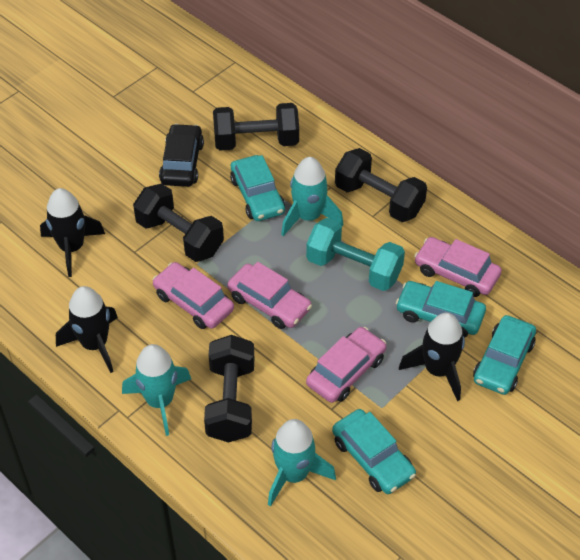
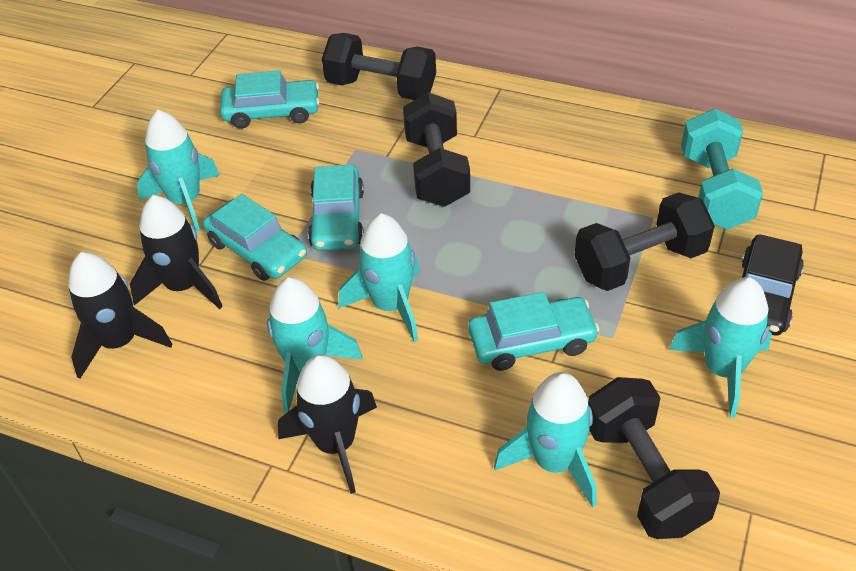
pink car: [153,262,234,329] [227,262,312,329] [306,327,386,403] [414,237,502,297] = 4 -> none = 0
turquoise rocket: [122,344,191,436] [268,419,336,507] [281,157,344,236] = 3 -> [137,110,220,232] [267,277,363,413] [338,213,420,342] [494,372,596,508] [669,277,772,418] = 5

